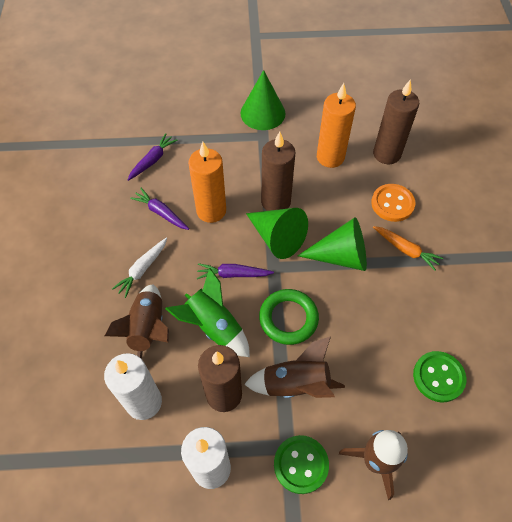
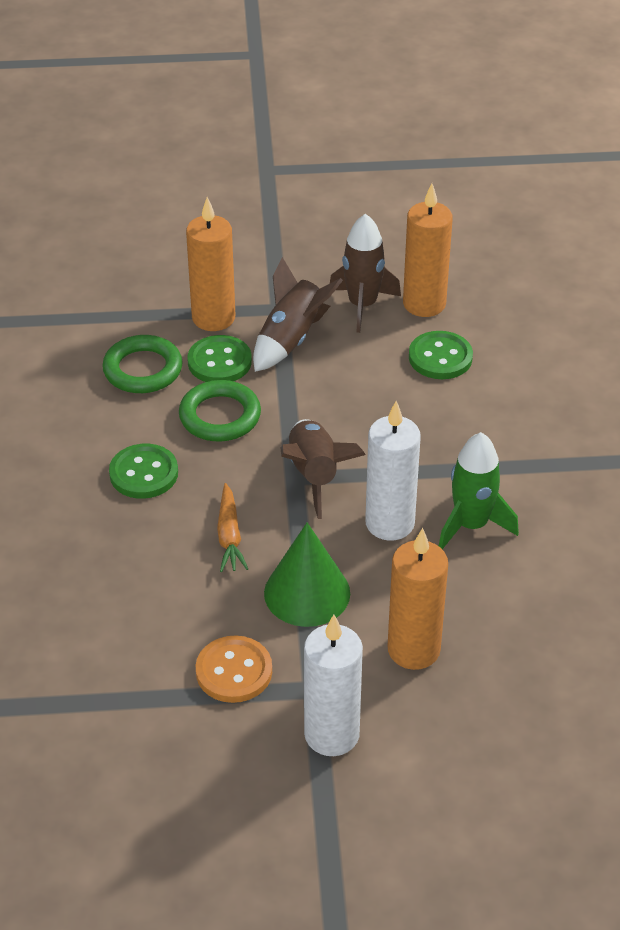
brown candle: [198,345,242,412] [261,132,296,211] [373,79,420,164] = 3 -> none = 0
green button: [274,435,329,494] [413,351,466,402] = 2 -> [109,444,178,499] [187,335,252,382] [409,331,473,379] = 3
green cone: [240,70,286,130] [246,208,308,259] [297,217,367,271] = 3 -> [264,522,350,627] = 1
green ring: [259,289,319,345] = 1 -> [102,335,183,393] [179,380,261,442] = 2
orange candle: [188,142,226,223] [317,83,356,168] = 2 -> [186,197,235,331] [388,528,448,670] [403,184,453,317] = 3
purple carrot: [127,133,177,181] [130,188,189,230] [197,263,274,279] = 3 -> none = 0
white carrot: [112,238,167,298] = 1 -> none = 0

